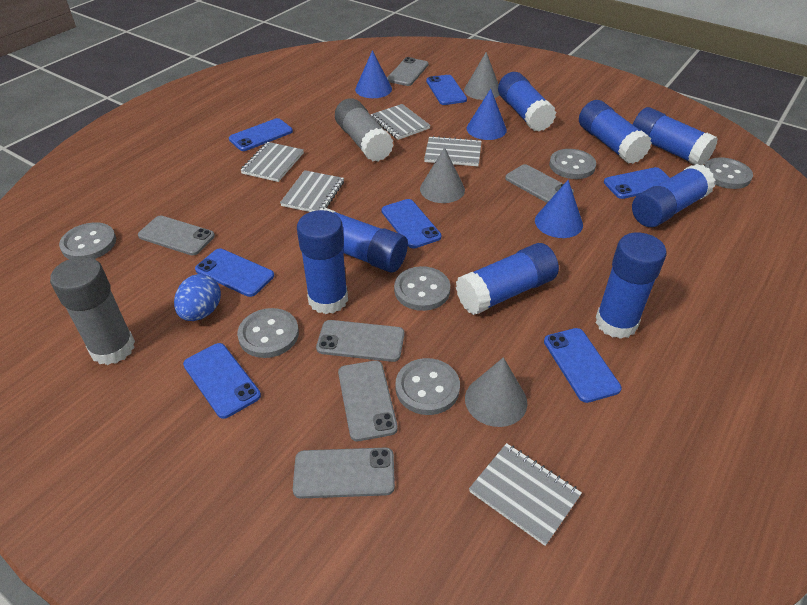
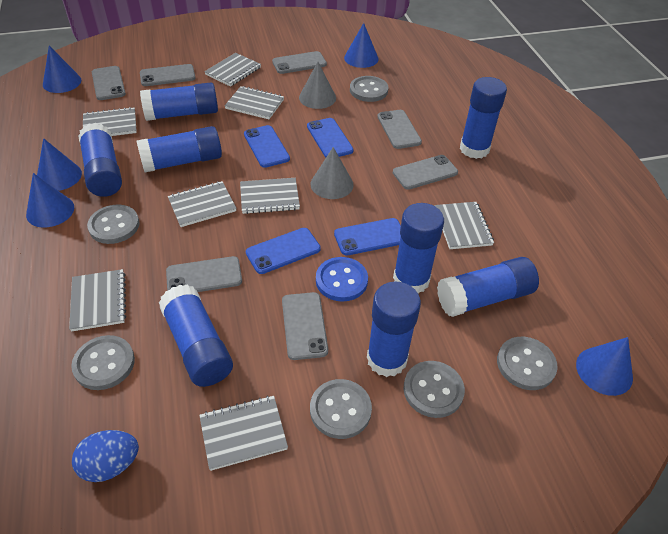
blue button: none = 0 -> [316,257,368,302] = 1
blue cone: [355,50,392,98] [467,89,507,140] [535,180,583,238] = 3 -> [26,173,74,228] [37,138,82,191] [43,46,81,93] [344,23,378,68] [576,337,633,396] = 5
blue phone: [183,343,261,419] [195,249,274,297] [229,118,293,151] [382,199,441,248] [426,75,467,105] [544,328,621,403] [604,167,670,199] = 7 -> [244,125,290,168] [246,228,321,274] [307,118,354,157] [334,218,401,255] = 4
grey cone: [420,147,465,203] [464,52,499,100] [465,357,527,427] = 3 -> [299,62,336,109] [310,147,354,199] = 2
grey glue stick: [50,257,135,365] [335,98,394,161] = 2 -> none = 0
grey notebook: [240,142,304,182] [280,170,344,212] [371,104,430,140] [424,136,482,166] [469,443,582,546] = 5 -> [69,269,126,332] [83,107,137,136] [168,181,236,227] [199,396,288,471] [204,53,261,87] [224,86,284,119] [240,178,300,214] [435,202,494,249] = 8
grey phone: [138,215,215,256] [293,448,395,499] [316,320,404,362] [338,361,398,441] [387,57,428,86] [505,164,574,203] = 6 -> [92,66,126,100] [140,64,195,86] [166,256,242,292] [272,51,327,74] [282,292,328,360] [377,110,422,149] [393,155,458,190] = 7

